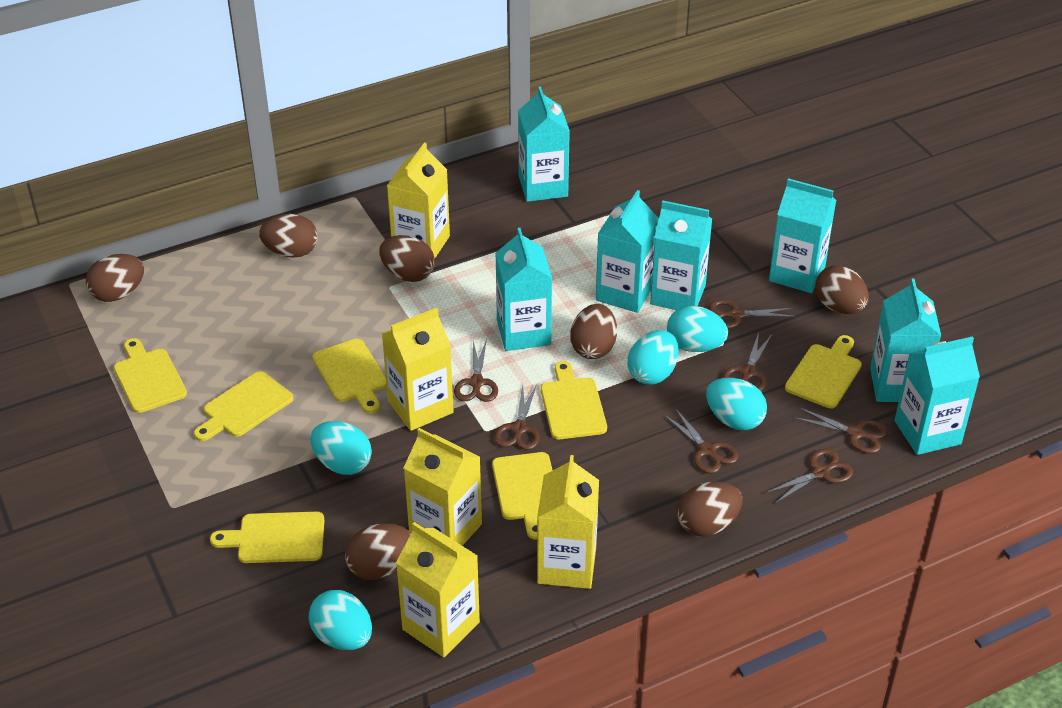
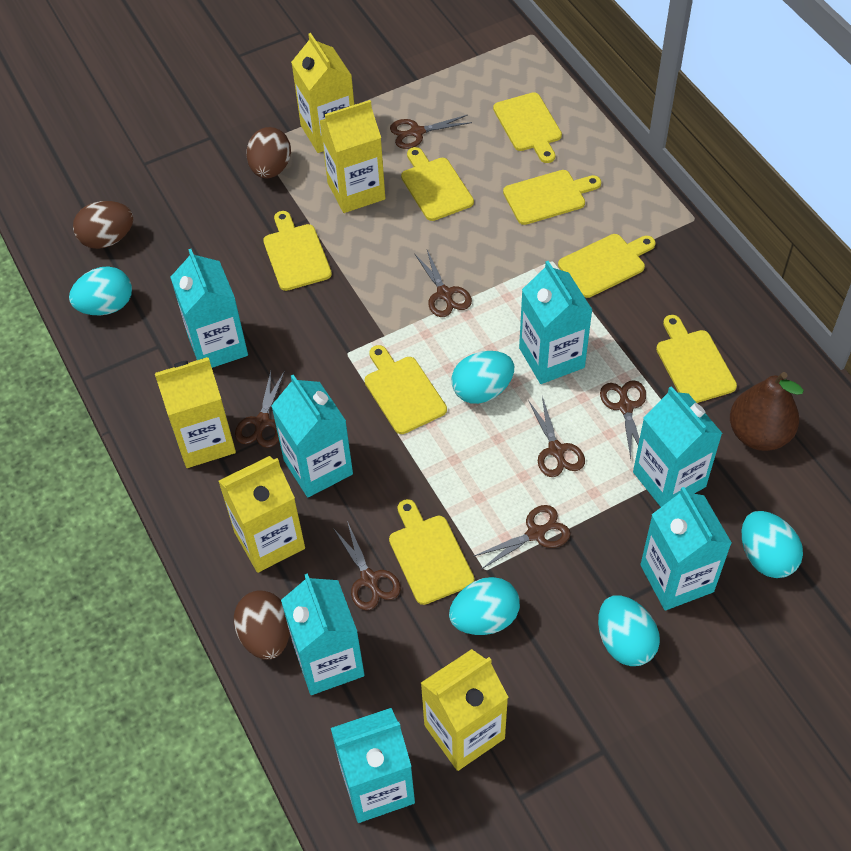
brown egg: [86,254,144,302] [259,214,318,258] [345,523,411,580] [379,235,435,282] [570,304,617,359] [677,482,742,536] [815,265,869,314] = 7 -> [73,201,134,249] [234,590,290,660] [246,127,291,178] = 3
brown pear: none = 0 -> [730,372,804,451] = 1
yellow cutting board: [114,338,187,413] [194,371,293,441] [210,512,324,563] [312,339,387,413] [492,452,553,540] [541,361,607,439] [785,335,862,408] = 7 -> [263,211,332,291] [365,345,447,434] [389,499,475,605] [401,147,474,221] [493,92,562,163] [503,170,601,225] [558,234,655,298] [656,315,737,403] = 8

